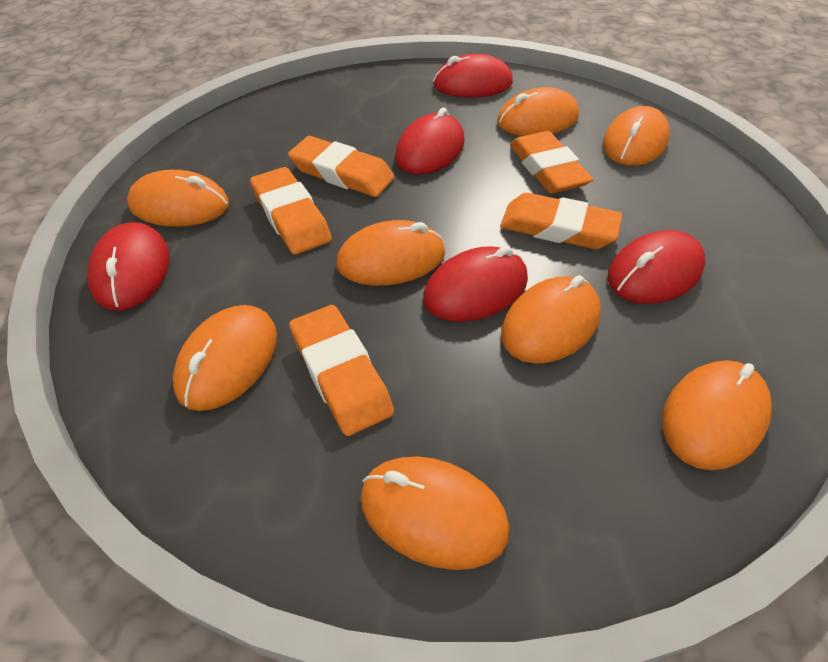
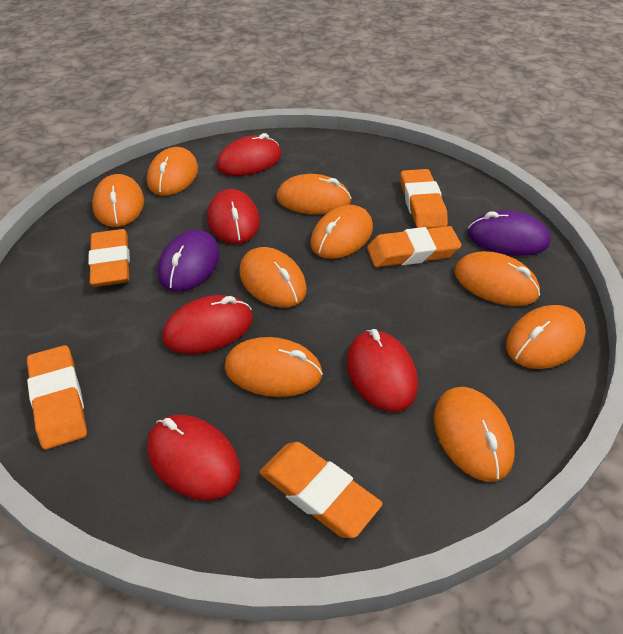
orange mouse: [127,170,229,227] [173,305,277,411] [337,220,445,286] [360,456,510,570] [497,87,579,136] [501,275,601,364] [603,106,670,166] [662,360,772,470] = 8 -> [92,174,144,227] [147,147,198,196] [225,337,323,397] [239,247,307,308] [276,174,352,215] [310,205,373,259] [434,387,515,482] [454,251,540,306] [506,305,586,369] = 9
purple mouse: none = 0 -> [158,230,220,292] [468,210,551,256] = 2

